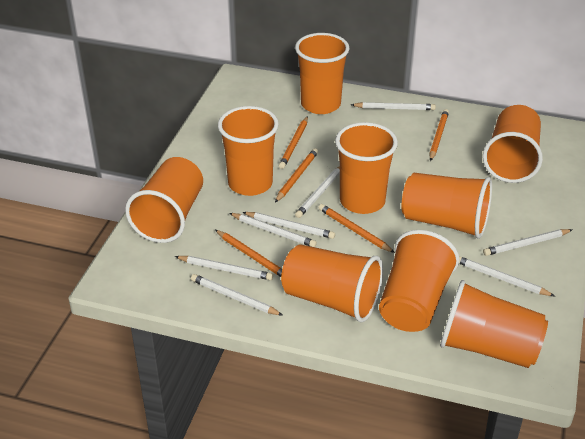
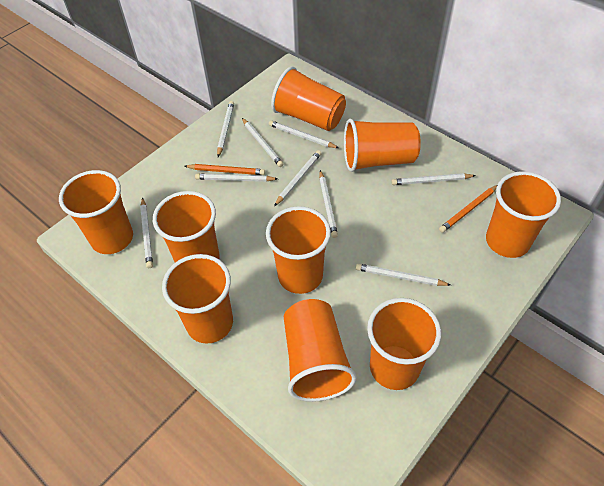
orange pencil: [215,230,282,277] [275,148,318,203] [279,116,308,169] [319,204,395,253] [430,109,449,161] = 5 -> [185,164,265,175] [439,185,497,233] = 2
white pencil: [175,256,273,280] [191,274,283,316] [229,213,317,247] [243,212,335,239] [295,166,340,218] [351,102,436,110] [459,256,555,296] [483,229,573,256] = 8 -> [140,197,153,268] [195,173,278,182] [217,101,234,157] [242,118,284,167] [269,120,339,148] [274,150,322,206] [319,170,338,238] [356,264,450,286] [391,173,476,185] = 9

